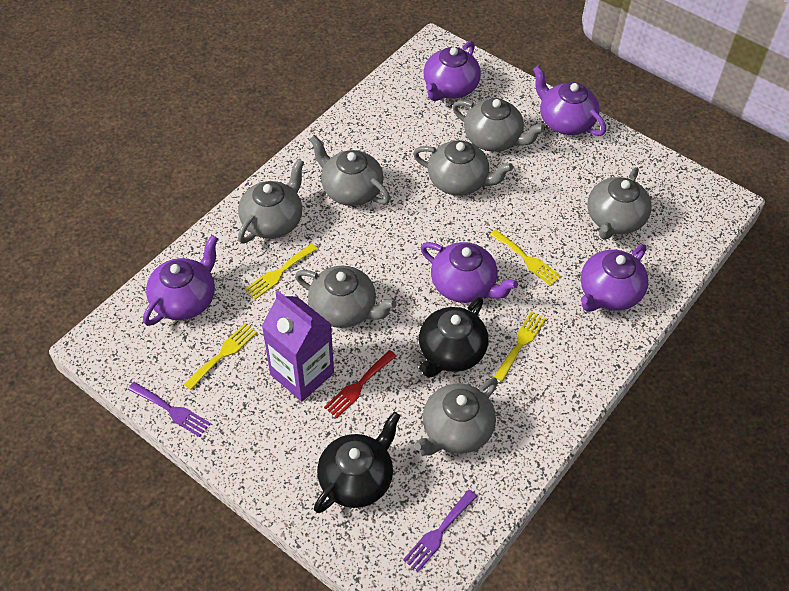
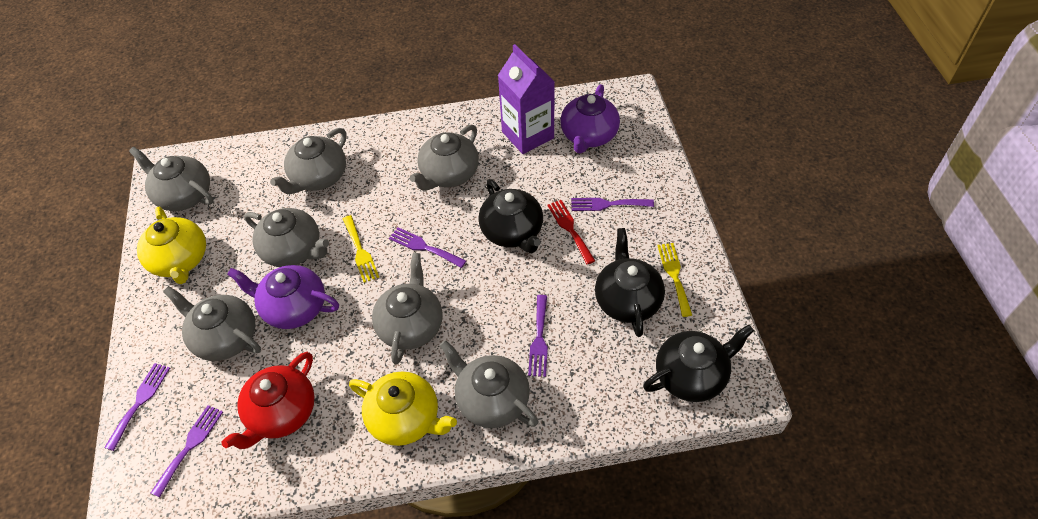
black teapot: [314,412,400,513] [419,297,488,378] = 2 -> [478,179,543,253] [595,228,665,337] [643,325,754,402] = 3
purple fork: [128,382,211,437] [403,489,477,572] = 2 -> [104,363,170,451] [151,405,223,497] [389,227,466,268] [528,295,548,377] [571,198,654,211] = 5
purple teapot: [143,235,218,326] [421,242,518,303] [423,41,481,101] [533,66,606,136] [581,244,648,312] = 5 -> [227,265,339,329] [560,84,620,154] = 2
red teapot: none = 0 -> [221,352,315,449] = 1
yellow fork: [184,323,257,390] [245,243,318,299] [490,229,561,286] [494,311,546,382] = 4 -> [343,215,379,283] [657,243,692,317] = 2
yellow teapot: none = 0 -> [137,207,206,284] [349,371,457,446] = 2

